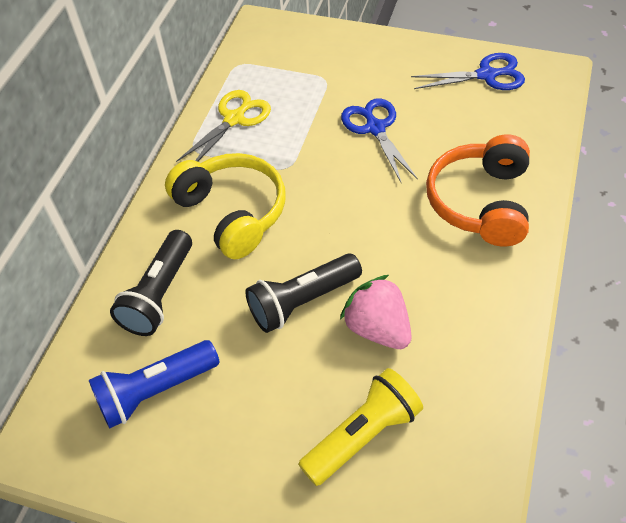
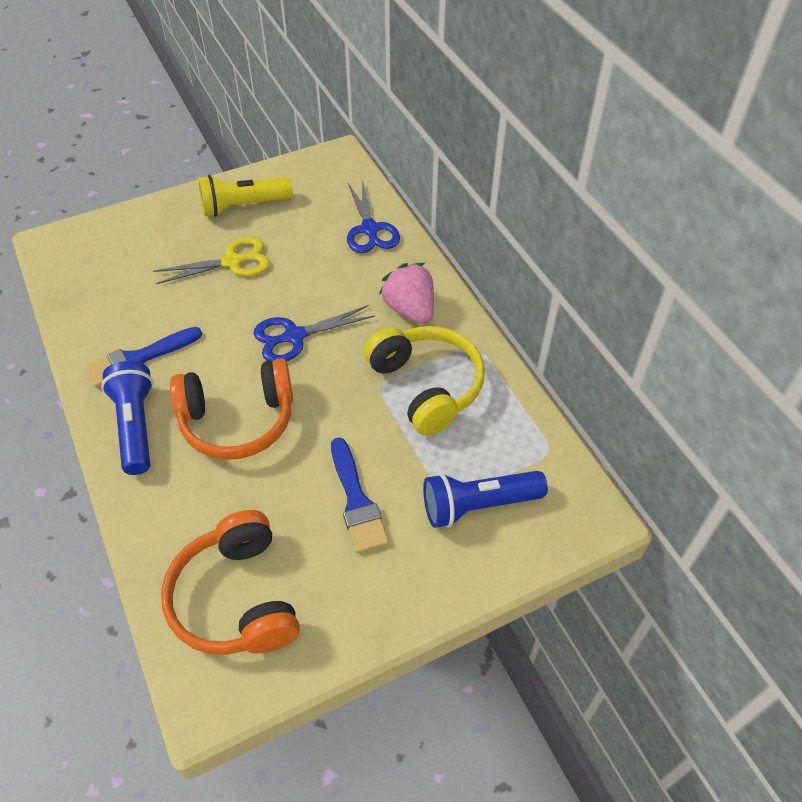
black flashlight: [110,230,192,336] [245,253,362,333] = 2 -> none = 0
blue brush: none = 0 -> [85,327,202,388] [331,438,389,553] = 2
blue flashlight: [89,340,219,428] = 1 -> [101,361,153,475] [423,471,548,528] = 2
orange headphones: [426,134,530,247] = 1 -> [161,510,300,655] [170,359,293,460] = 2

